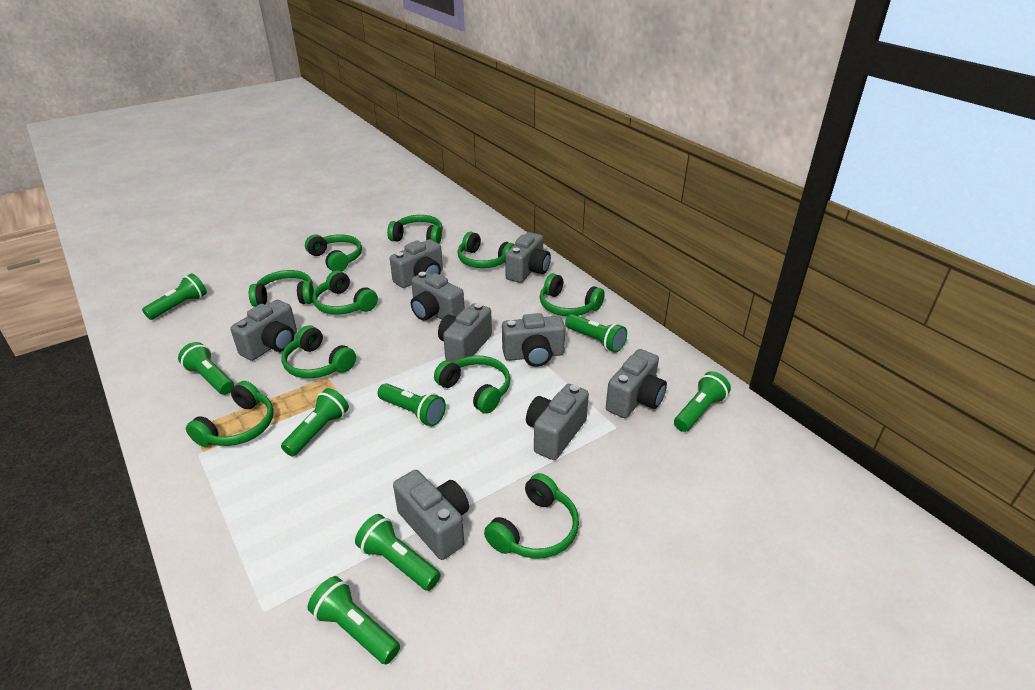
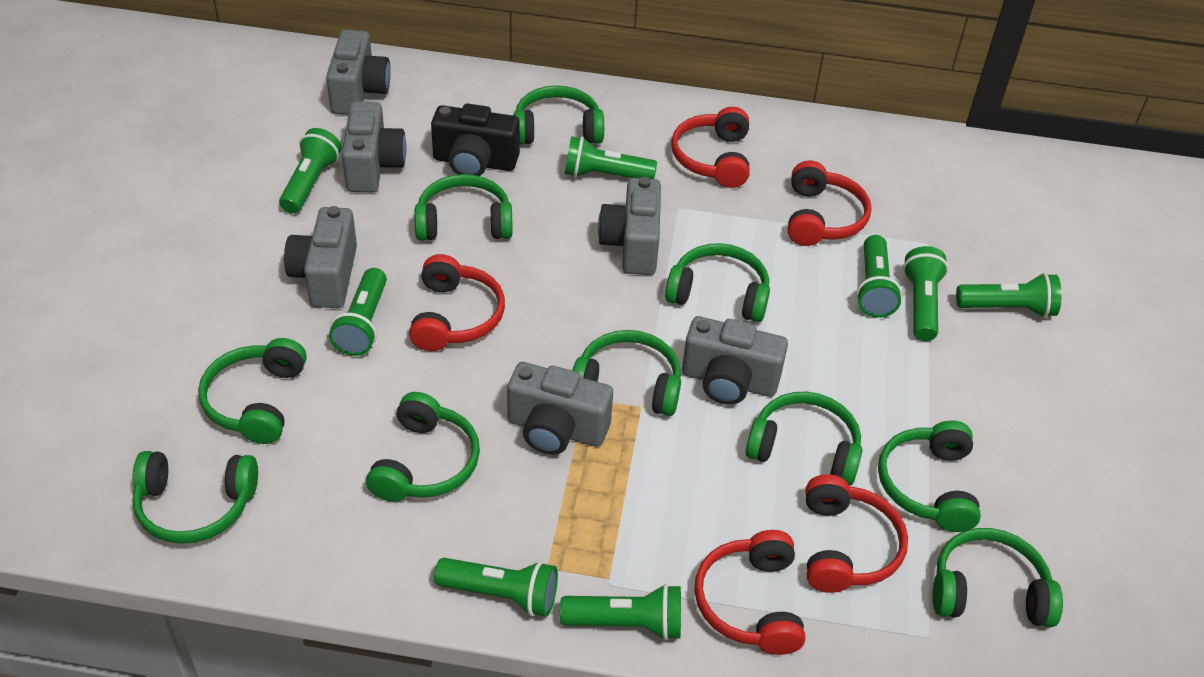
black camera: none = 0 -> [431,103,520,176] = 1
grey camera: [231,300,297,361] [390,239,443,288] [393,470,469,560] [411,272,465,320] [438,303,492,362] [502,313,566,367] [505,232,551,283] [526,384,589,460] [606,349,667,418] = 9 -> [284,206,357,308] [326,30,391,115] [342,101,407,192] [507,362,613,455] [598,177,661,275] [682,316,788,405] = 6
red headphones: none = 0 -> [409,254,505,351] [671,107,749,188] [694,530,805,655] [788,161,871,246] [806,474,908,593] = 5

